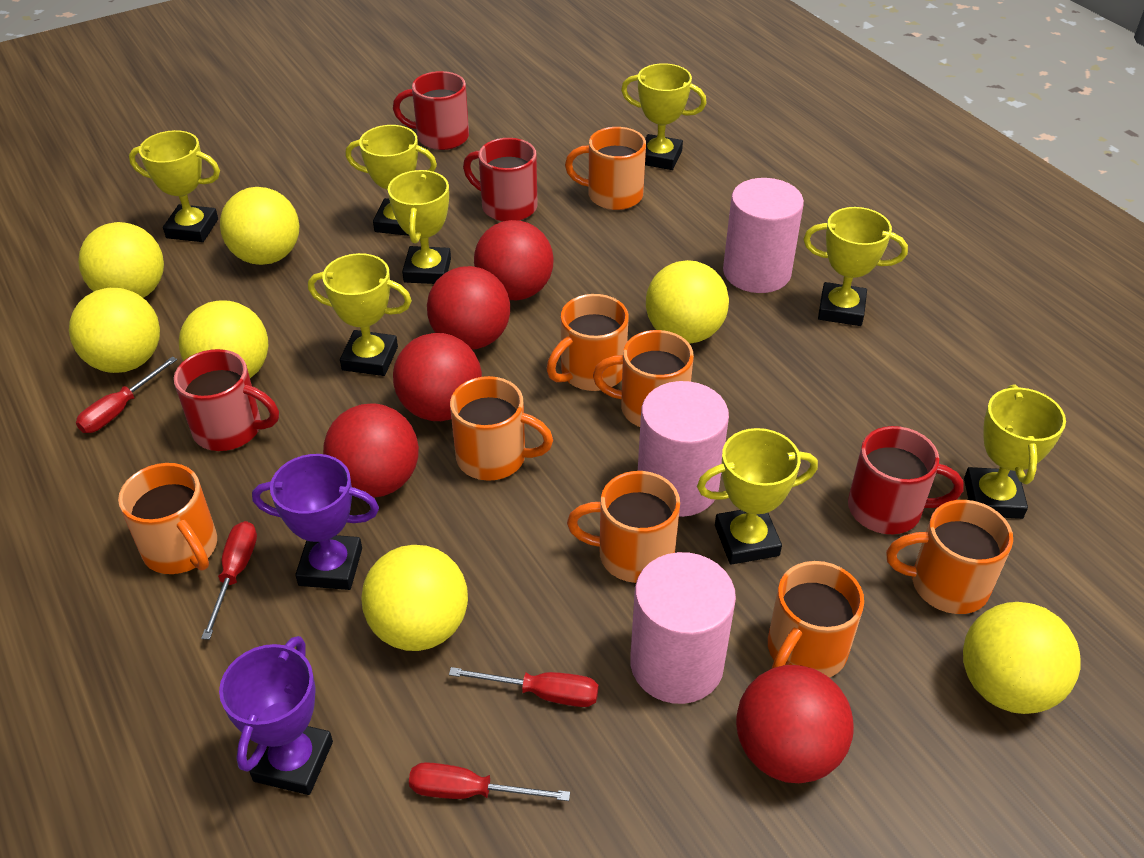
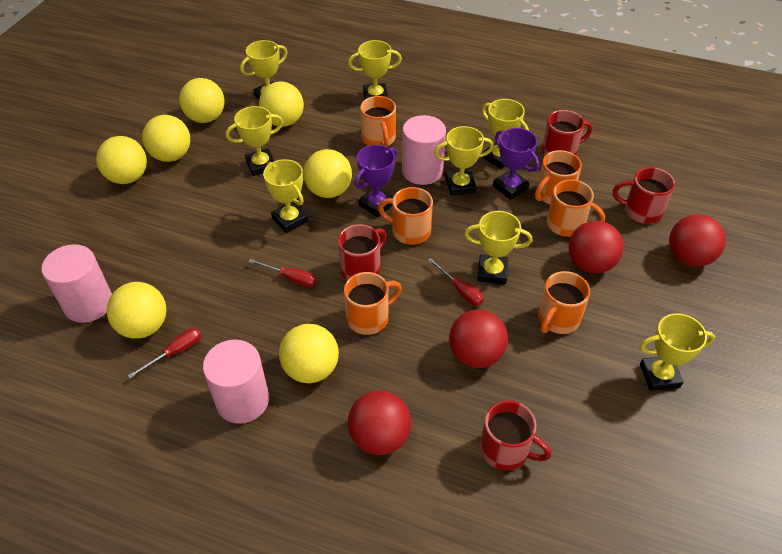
orange mug: [118,463,217,574] [450,376,553,481] [546,294,629,391] [565,127,646,210] [567,471,680,583] [593,330,694,427] [768,561,864,678] [886,500,1013,614] = 8 -> [344,272,402,335] [360,96,396,147] [378,187,433,245] [535,150,582,204] [538,271,590,334] [547,179,605,237] = 6
red ball: [323,403,419,498] [393,333,482,421] [427,266,510,350] [474,220,554,300] [736,665,854,783] = 5 -> [348,390,411,455] [449,310,508,368] [569,221,624,274] [669,214,726,267] = 4
red screwdriver: [76,357,177,433] [201,521,257,640] [409,762,570,801] [449,667,598,707] = 4 -> [128,328,201,379] [248,259,316,287] [428,258,484,306] = 3

